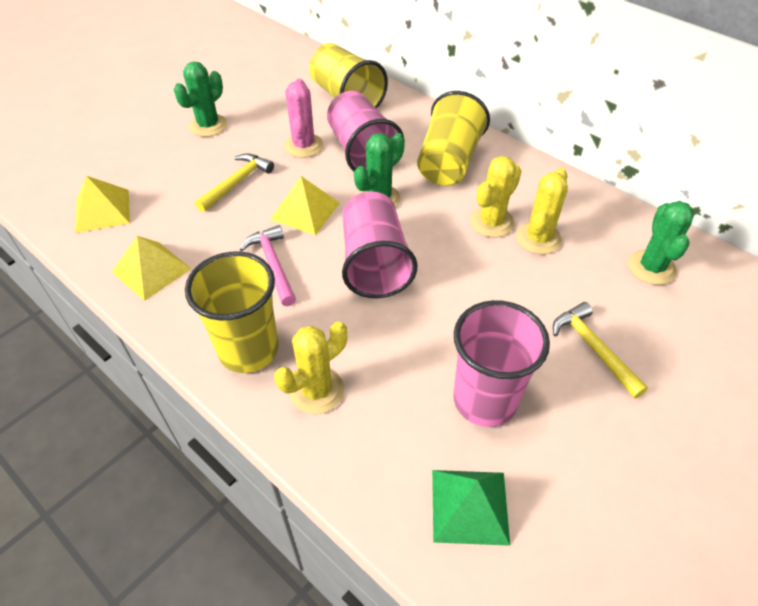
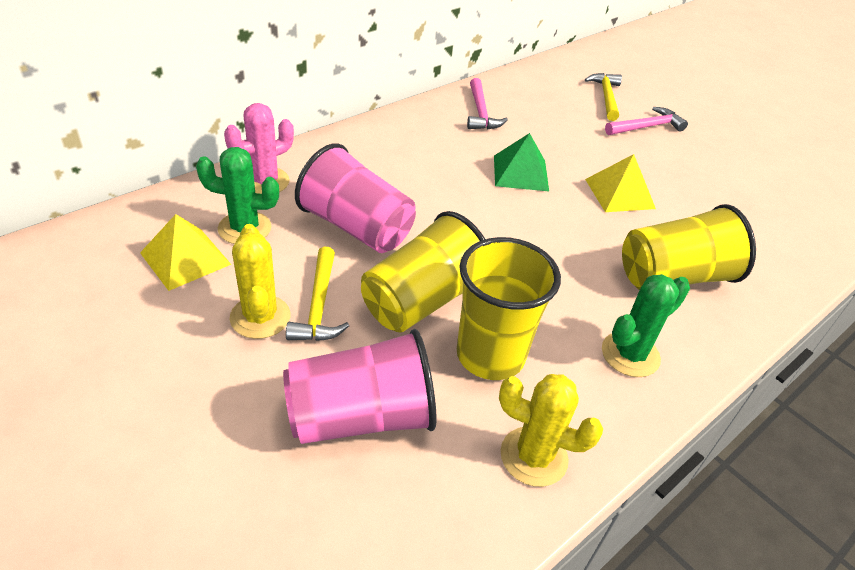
green cactus: [174,61,228,137] [354,133,405,208] [628,201,695,285] = 3 -> [196,147,279,244] [602,274,690,377] = 2
pink cup: [327,91,404,171] [342,191,418,298] [453,300,550,427] = 3 -> [283,329,436,444] [295,143,416,253] = 2
pink hammer: [239,225,296,306] = 1 -> [467,78,508,129] [605,107,688,135] = 2
yellow cactus: [274,321,347,414] [470,156,522,238] [516,168,568,254] = 3 -> [230,224,290,339] [499,374,603,487] = 2
yellow pyramid: [75,176,130,233] [112,236,191,301] [270,176,340,235] = 3 -> [140,214,231,291] [585,154,656,212] = 2

